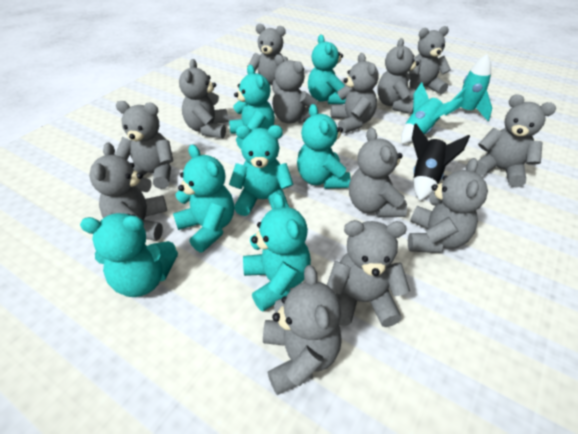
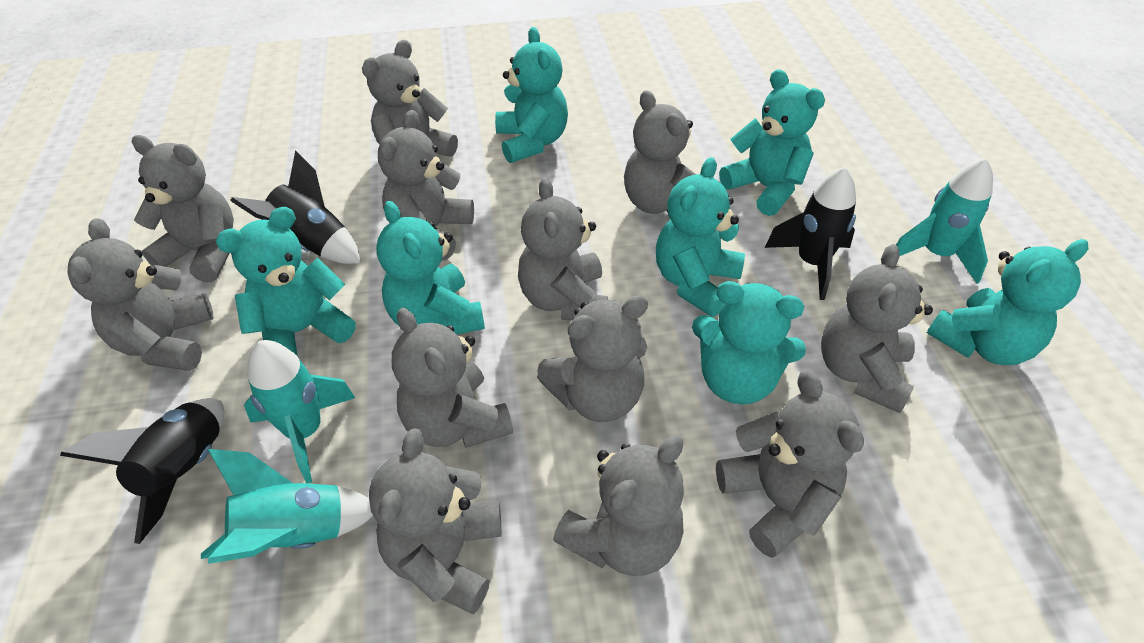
black rocket: [412,123,470,201] = 1 -> [60,398,224,544] [230,150,361,264] [765,167,856,300] = 3
grey teddy bear: [89,142,167,241] [115,101,173,189] [179,59,228,138] [247,24,288,93] [263,265,342,395] [272,55,319,123] [327,220,410,327] [331,53,378,134] [349,127,407,217] [377,38,419,114] [408,158,488,253] [409,26,451,94] [476,94,556,188] = 13 -> [67,218,214,371] [131,135,234,282] [362,40,458,157] [369,428,502,614] [378,110,474,261] [392,308,513,448] [518,177,608,321] [537,295,648,422] [553,436,684,576] [624,90,696,214] [716,370,864,558] [821,244,933,413] = 12
turquoise rocket: [401,82,463,144] [444,54,492,121] = 2 -> [201,449,373,564] [244,340,355,483] [896,158,993,284] = 3

